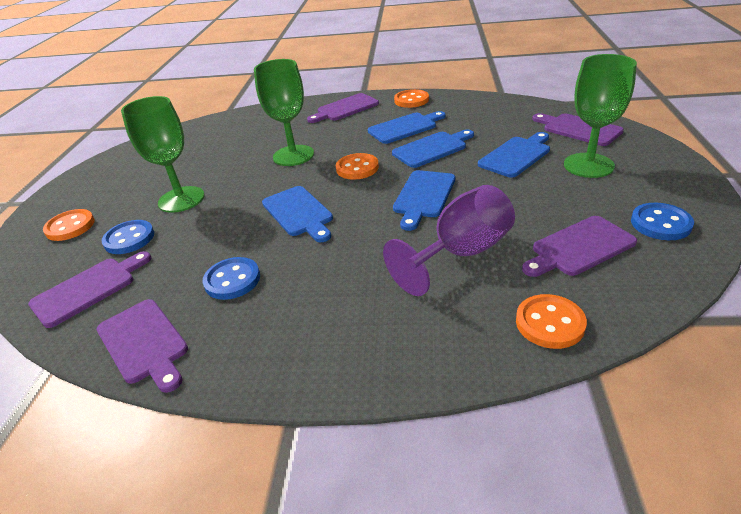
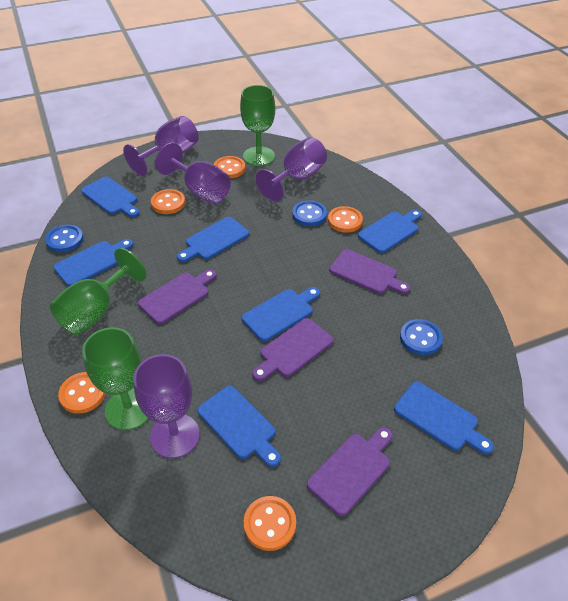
blue cutting board: [262,186,333,242] [368,111,446,144] [392,129,474,168] [393,170,455,231] [478,132,550,178] = 5 -> [53,239,133,287] [81,177,139,217] [177,217,249,262] [197,386,281,467] [241,287,320,341] [358,210,422,253] [394,382,494,454] = 7
orange button: [43,209,95,241] [336,153,379,180] [394,89,429,108] [516,294,587,349] = 4 -> [58,372,106,414] [151,189,185,214] [214,156,245,178] [244,496,296,551] [328,206,363,233] = 5
purple cutting board: [28,251,152,328] [97,299,188,393] [307,93,379,123] [522,216,637,277] [532,113,624,146] = 5 -> [138,269,217,324] [252,318,334,381] [307,427,393,516] [329,249,410,294] = 4
purple goblet: [383,185,515,296] = 1 -> [123,116,199,176] [133,354,200,458] [155,143,231,204] [256,137,327,201] = 4

